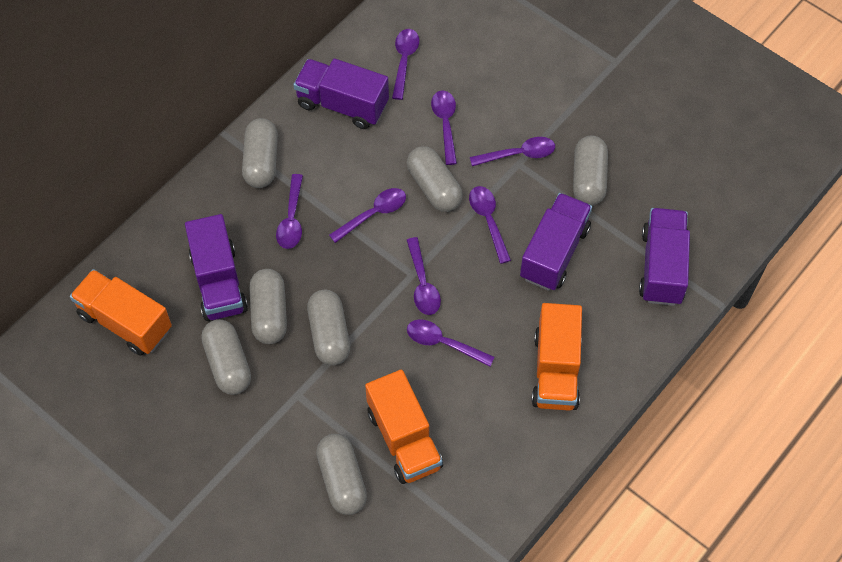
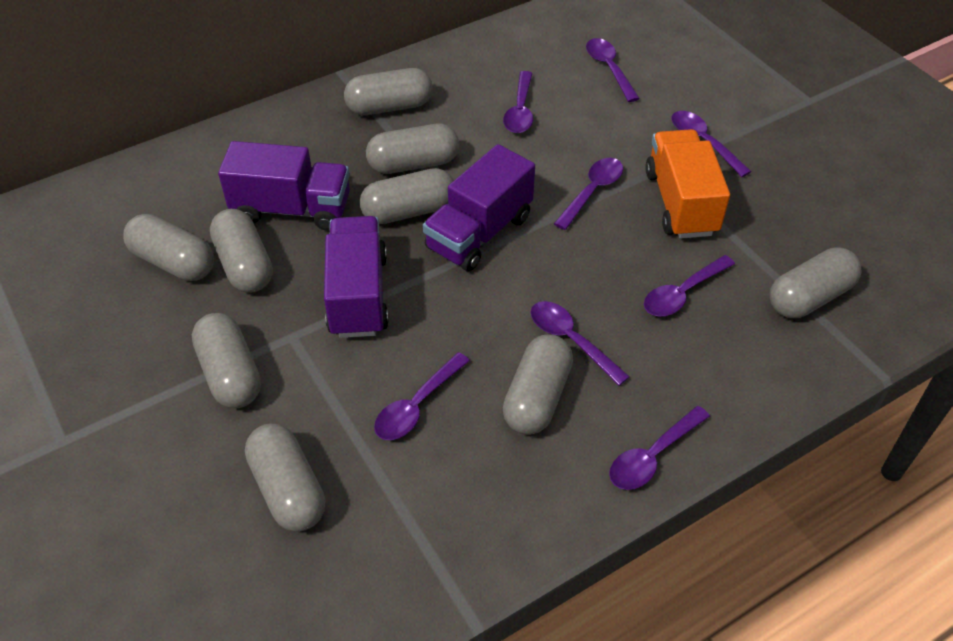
grey capsule: [201,319,251,395] [242,118,278,188] [249,269,287,344] [307,290,350,365] [316,434,367,515] [407,146,463,212] [573,136,608,206] = 7 -> [123,214,214,281] [192,313,261,408] [210,209,273,292] [245,423,325,532] [344,68,433,115] [359,168,454,224] [366,124,459,174] [503,334,573,435] [770,247,862,318] = 9
orange truck: [70,269,172,356] [365,369,443,484] [532,303,582,411] = 3 -> [645,129,730,239] = 1
purple truck: [185,214,248,321] [294,59,389,129] [520,193,592,291] [639,208,690,306] = 4 -> [218,141,350,231] [324,216,389,338] [423,144,535,272] = 3

